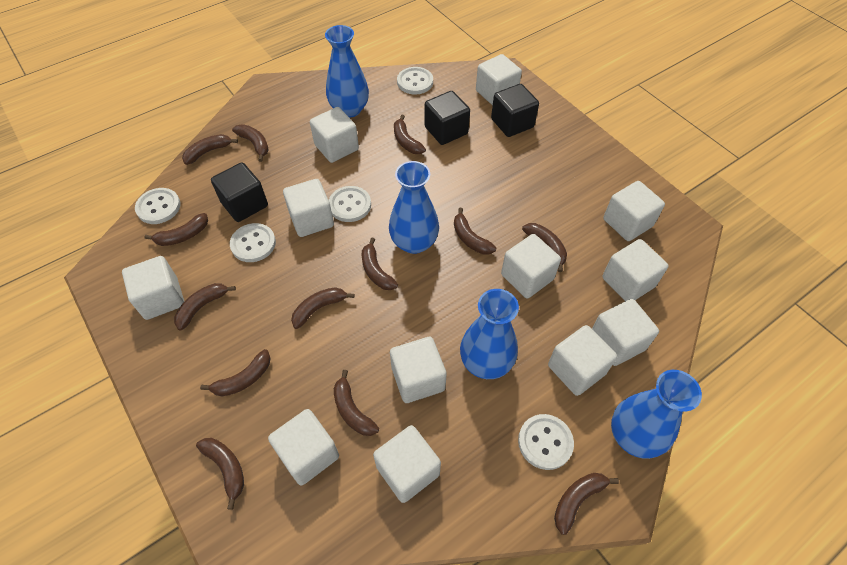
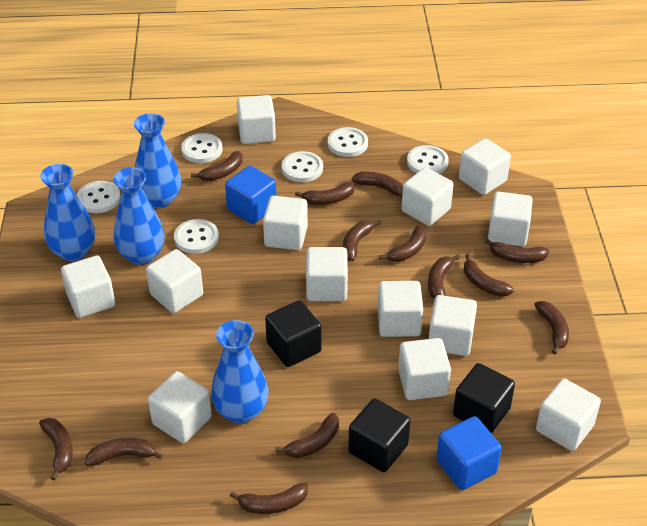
blue cube: none = 0 -> [225,166,276,224] [436,416,502,490] = 2
white button: [135,188,181,224] [230,223,276,262] [329,186,371,222] [397,67,433,95] [518,414,574,470] = 5 -> [77,181,121,213] [174,219,219,254] [181,133,223,163] [282,151,323,182] [328,127,368,157] [407,145,449,174] = 6
white cube: [122,256,184,320] [268,409,339,485] [283,179,334,237] [310,107,359,163] [373,425,441,503] [390,337,447,403] [476,54,522,106] [501,234,561,298] [548,325,617,396] [592,299,659,366] [602,239,668,301] [603,181,665,241] = 12 -> [61,255,115,318] [146,249,203,313] [148,371,212,443] [237,95,276,144] [263,196,308,250] [306,247,348,301] [378,281,423,337] [398,338,451,400] [401,167,454,226] [428,295,477,356] [459,138,511,195] [488,191,533,246] [536,378,601,451] = 13

